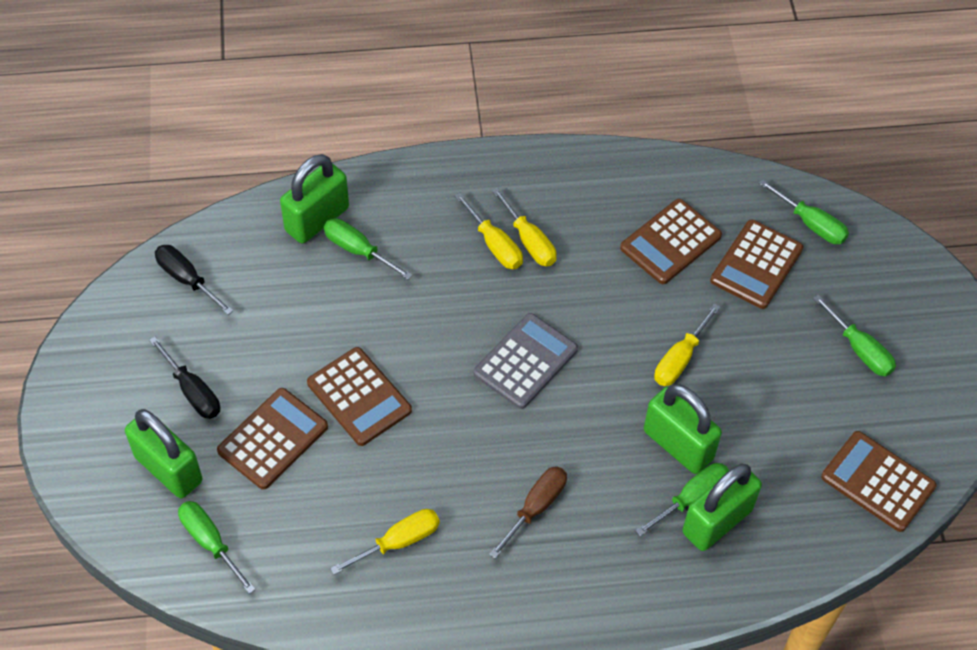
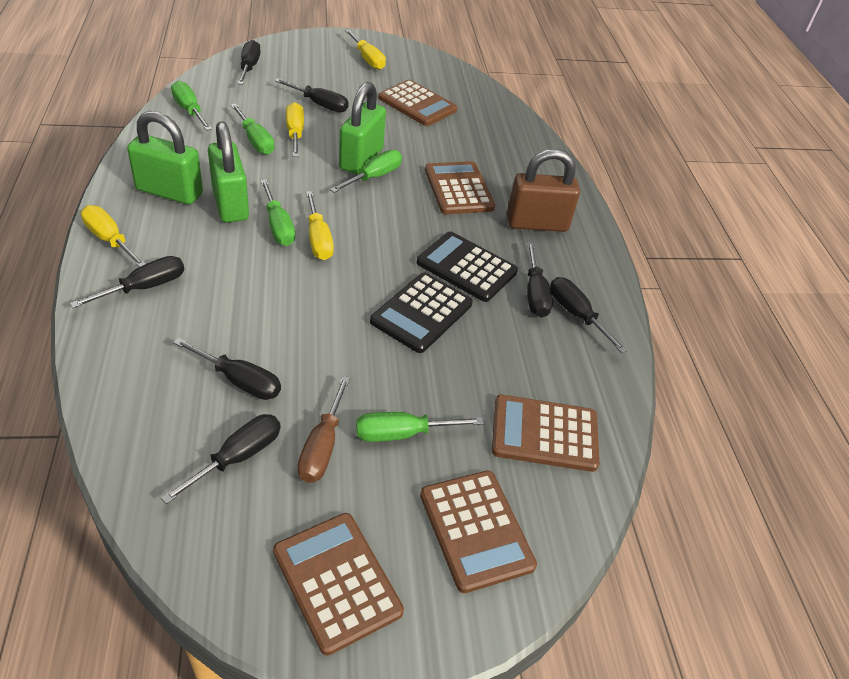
black calculator: none = 0 -> [370,273,473,353] [417,232,518,302] = 2
black screwdriver: [149,336,220,419] [155,245,234,315] = 2 -> [70,256,184,308] [161,414,281,504] [173,338,281,400] [237,40,261,85] [274,78,349,112] [527,242,553,318] [550,277,628,353] = 7
brown padlock: none = 0 -> [507,149,580,232] = 1
green padlock: [125,409,202,498] [280,154,349,244] [644,384,722,474] [682,464,762,551] = 4 -> [127,111,203,205] [208,121,249,223] [339,82,386,174] = 3
grey calculator: [474,313,578,409] = 1 -> none = 0

